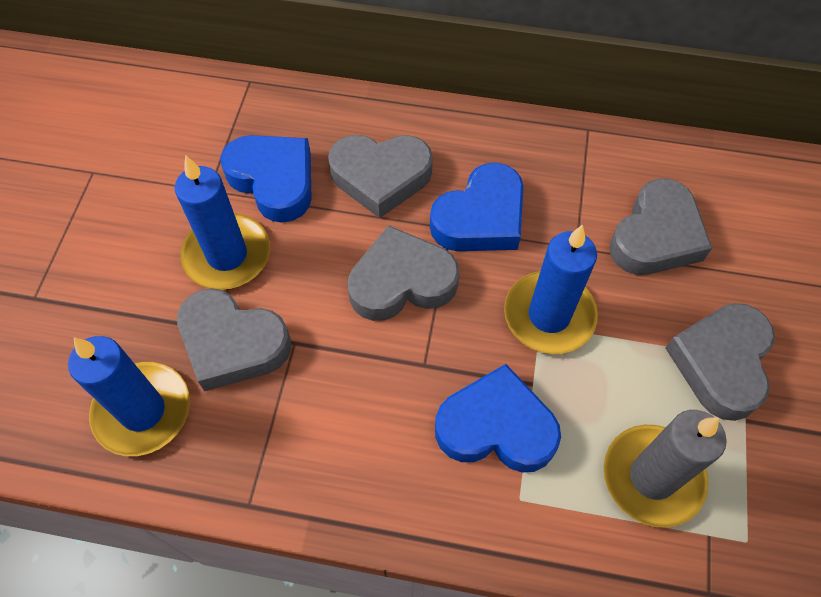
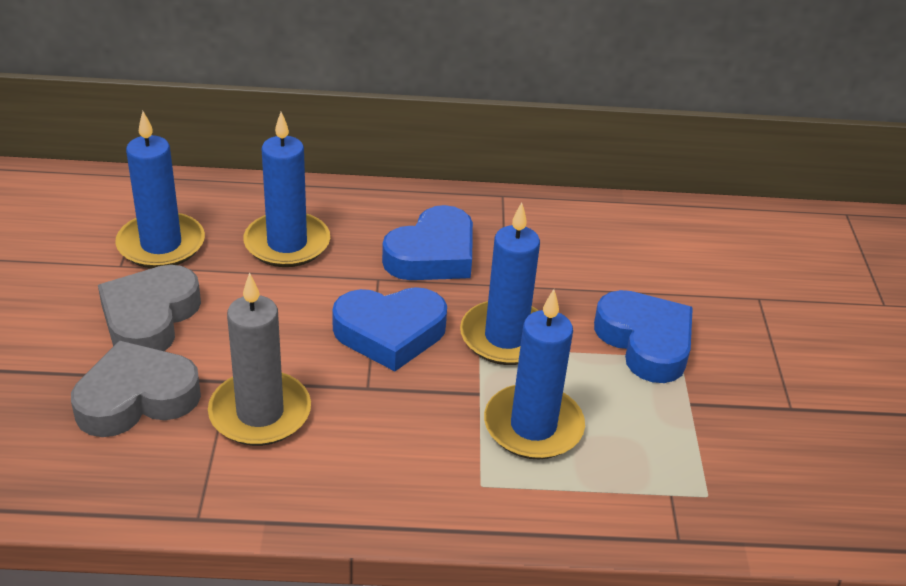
blue candle: [68,336,190,456] [175,155,270,290] [504,224,598,354] = 3 -> [115,111,205,268] [243,112,330,267] [460,202,540,365] [484,289,585,459] = 4
grey heart: [177,288,291,391] [328,135,433,218] [348,225,460,321] [609,178,712,275] [665,303,775,421] = 5 -> [71,340,201,437] [98,265,201,351] = 2

